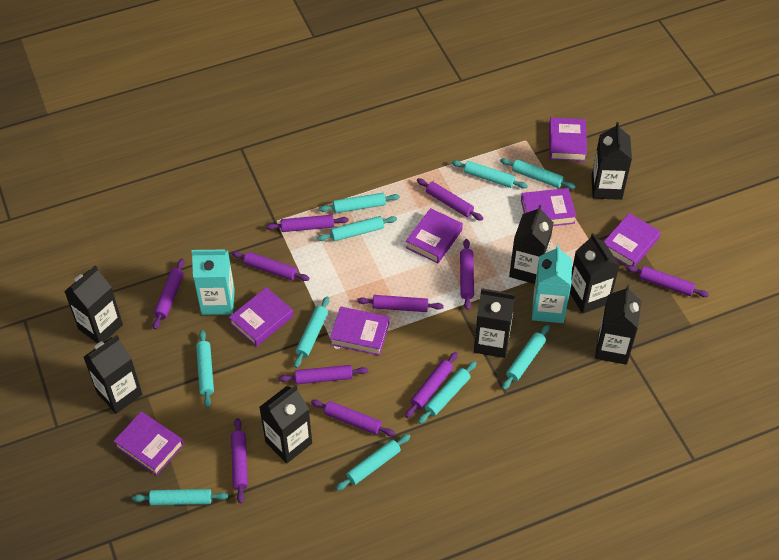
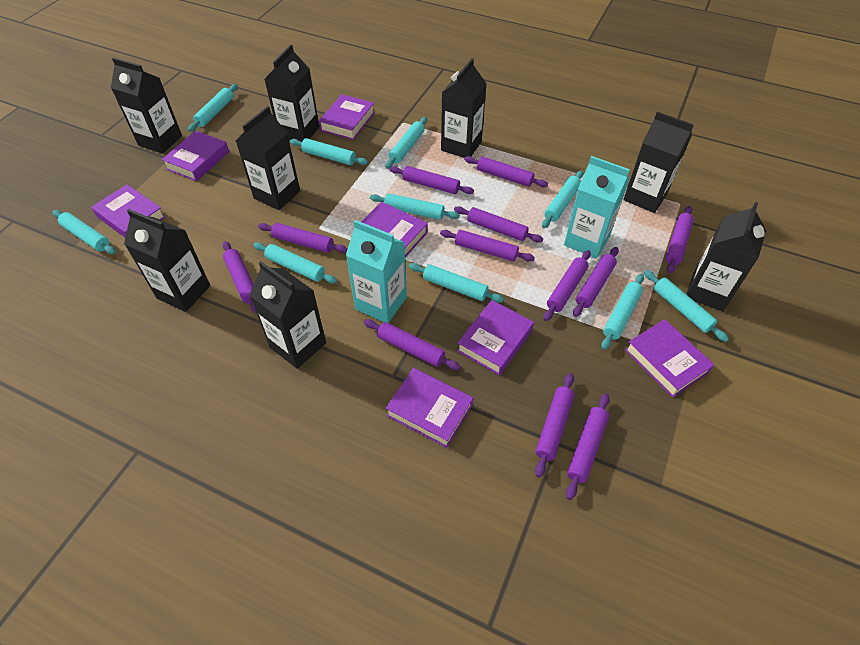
purple rolling pin: [153,259,184,329] [231,418,248,503] [232,251,309,281] [266,215,349,232] [279,365,368,384] [311,400,395,436] [357,295,444,312] [405,352,458,418] [417,178,484,221] [460,239,474,310] [626,265,709,297] = 11 -> [223,241,256,313] [258,223,347,253] [364,319,460,370] [389,166,474,194] [440,230,535,262] [454,206,543,242] [464,156,548,187] [535,373,574,478] [544,250,591,321] [566,394,610,500] [573,247,619,317] [666,206,694,274] = 12

